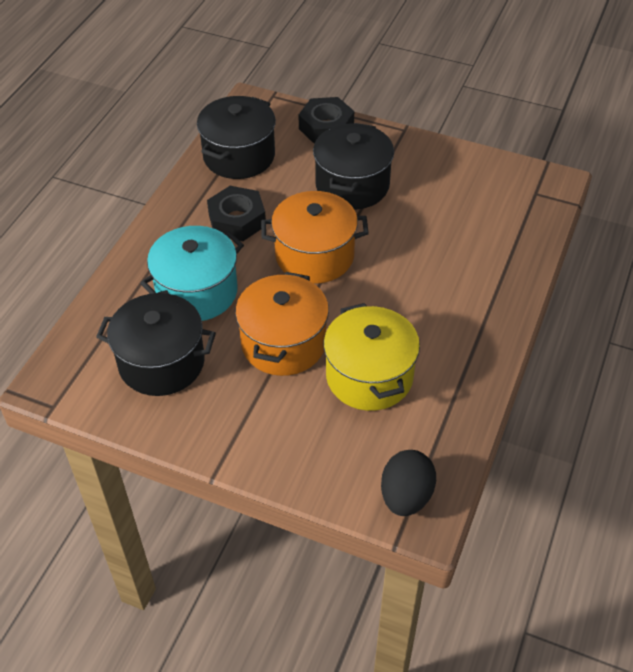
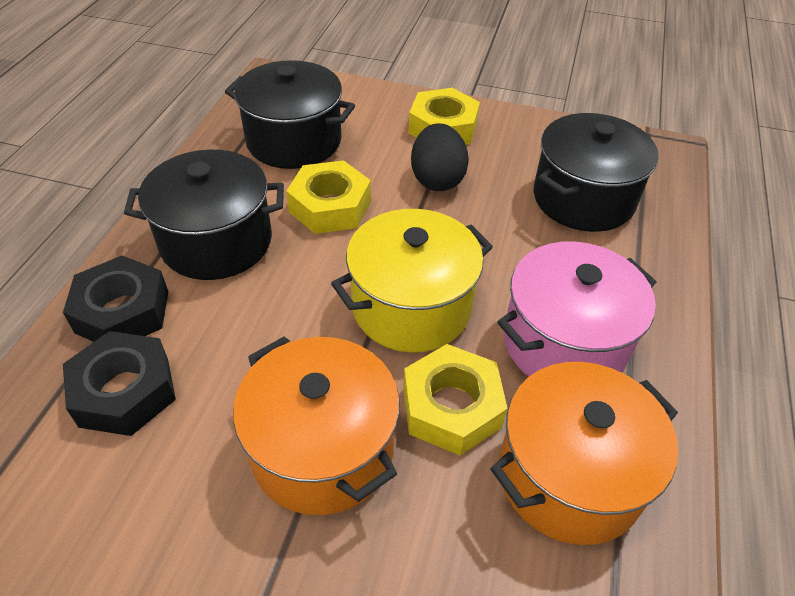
pink pot: none = 0 -> [497,241,656,376] = 1
turquoise pot: [140,226,244,321] = 1 -> none = 0
yellow nut: none = 0 -> [286,160,371,234] [403,344,508,455] [409,88,480,145] = 3

